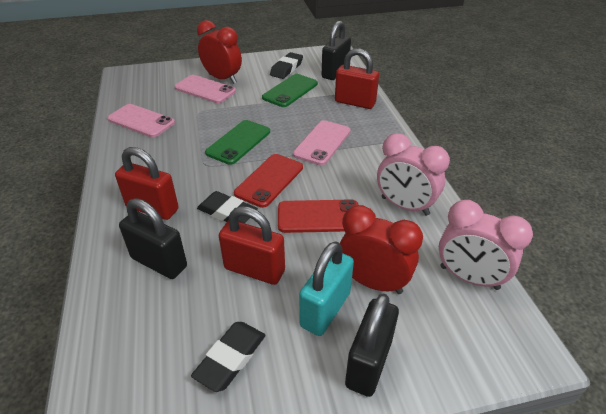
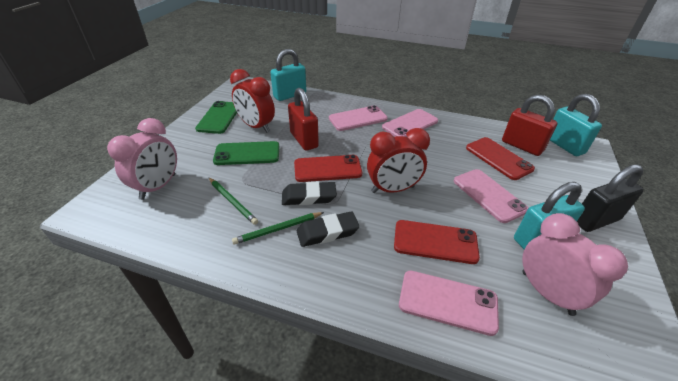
black eraser: [191,322,266,392] [197,191,258,223] [270,52,303,79] = 3 -> [282,181,337,205] [297,211,360,247] = 2
black padlock: [119,198,187,279] [322,21,351,80] [345,293,399,397] = 3 -> [577,164,644,232] = 1
green pencil: none = 0 -> [209,178,258,225] [232,212,324,245] = 2
pink phone: [107,104,175,138] [174,75,236,103] [293,120,350,165] = 3 -> [329,105,388,131] [382,109,438,137] [399,271,499,336] [454,169,528,223] = 4
red padlock: [115,147,179,220] [219,206,285,285] [335,48,379,109] = 3 -> [288,88,319,151] [502,95,557,156] = 2
red phone: [234,154,303,208] [278,199,359,233] = 2 -> [294,155,362,182] [394,220,480,264] [466,137,535,180] = 3
turquoise padlock: [299,241,354,336] = 1 -> [270,49,306,101] [514,182,585,250] [550,94,602,156] = 3

